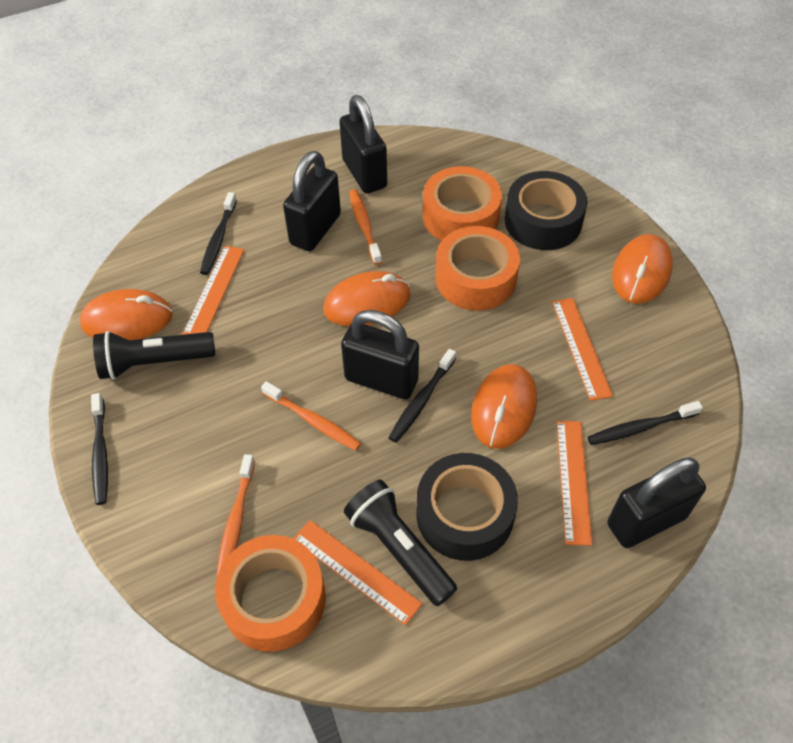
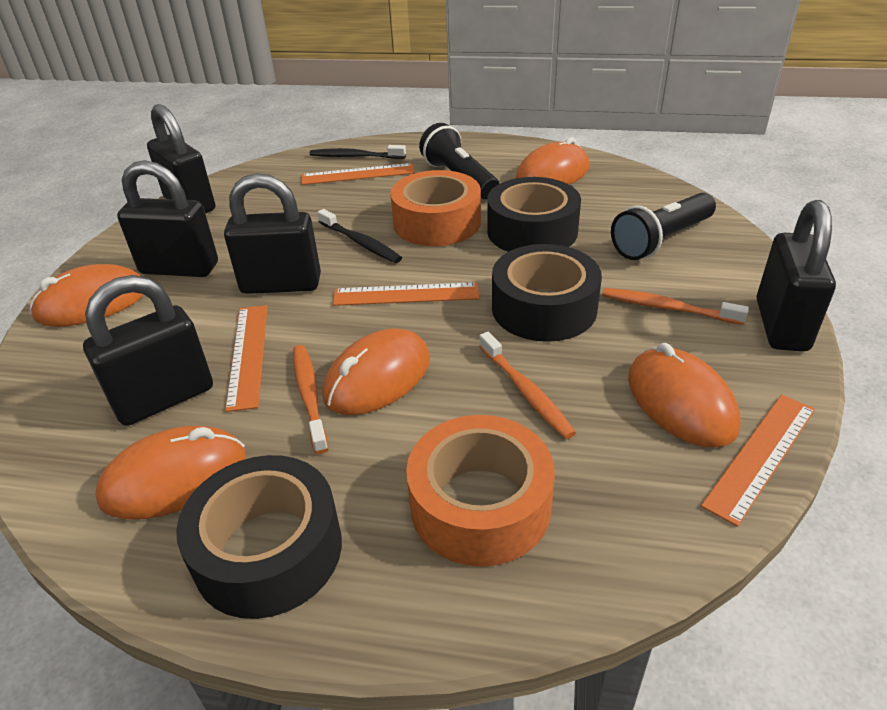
black padlock: [283,151,341,251] [339,95,387,194] [341,310,419,399] [607,457,706,548] = 4 -> [83,275,213,426] [117,160,218,277] [147,104,215,214] [224,173,321,294] [756,200,836,351] = 5
black tape: [416,453,518,561] [505,171,588,250] = 2 -> [176,455,342,619] [487,177,581,252] [492,244,602,342] = 3
black toothbrush: [91,393,108,505] [200,192,237,275] [389,349,456,443] [587,401,703,445] = 4 -> [310,145,406,159] [317,209,402,263] = 2
orange mouse: [79,289,173,340] [323,271,411,326] [471,364,537,449] [612,234,673,304] = 4 -> [30,264,144,327] [95,426,246,519] [322,329,430,415] [516,137,589,184] [628,343,741,448] = 5
orange tape: [215,535,326,652] [423,166,502,241] [435,226,520,311] = 3 -> [390,170,481,246] [406,415,555,567] = 2

